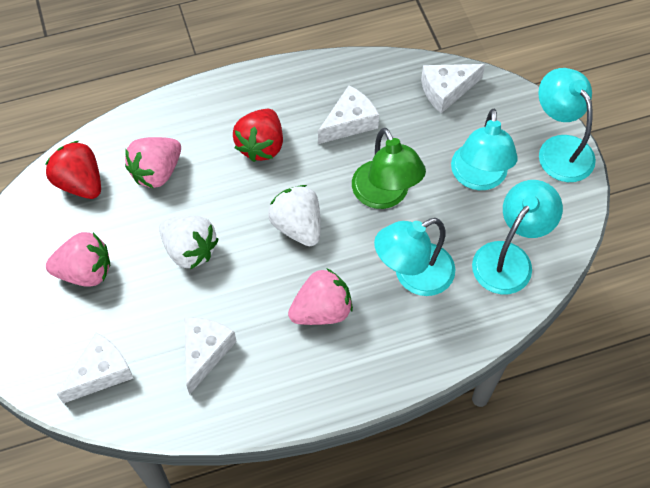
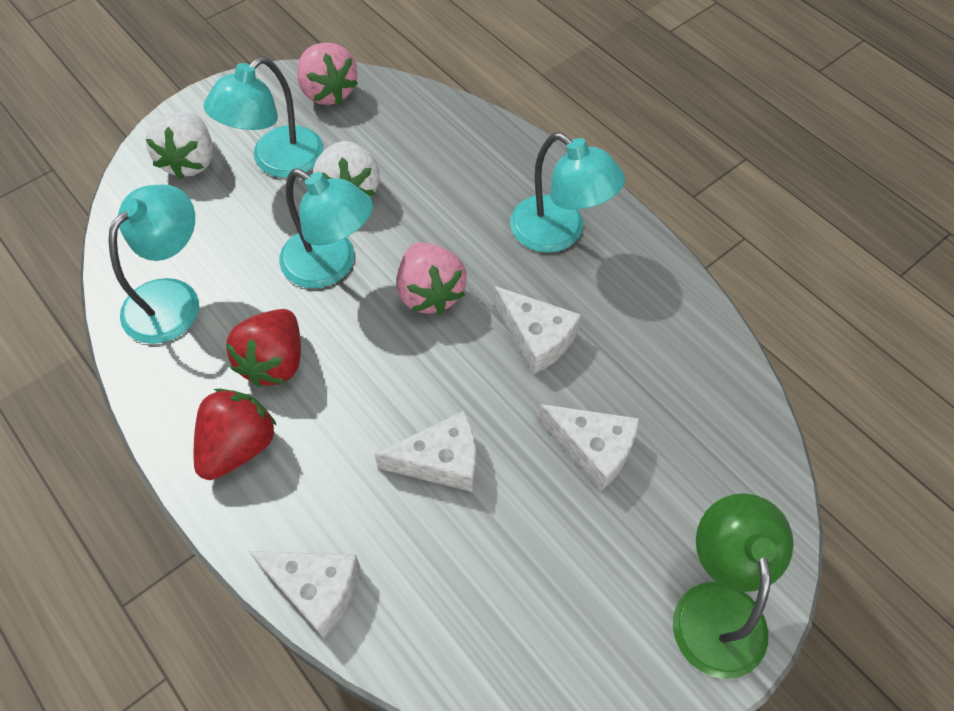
pink strawberry: [46,232,110,287] [125,137,181,188] [288,269,353,325] = 3 -> [297,42,358,105] [397,242,467,315] = 2

